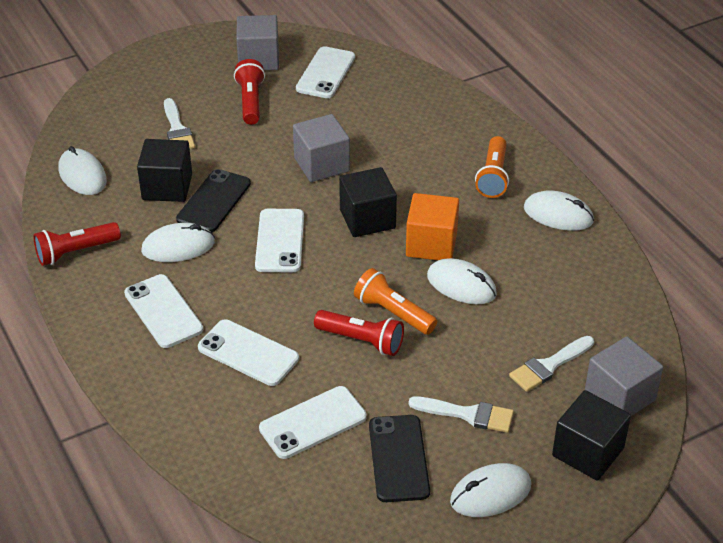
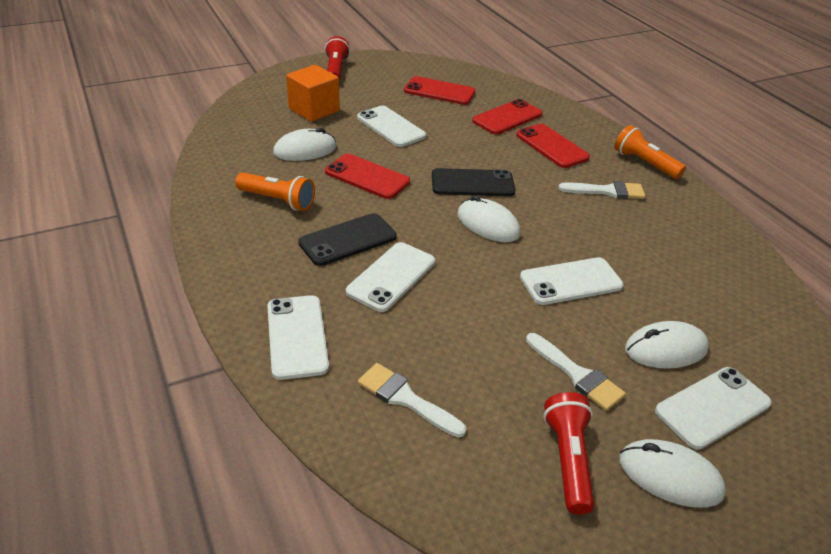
black cube: [137,139,192,202] [339,167,397,237] [552,390,631,481] = 3 -> none = 0
grey cube: [236,15,279,70] [293,114,350,182] [585,337,663,416] = 3 -> none = 0
red flashlight: [33,222,121,266] [234,59,265,125] [314,310,404,356] = 3 -> [325,36,350,80] [544,392,594,515] = 2
red phone: none = 0 -> [325,154,410,199] [404,76,475,105] [472,99,542,134] [516,124,590,168] = 4
white mouse: [59,146,107,195] [141,223,215,262] [427,258,497,304] [450,463,531,517] [524,190,594,231] = 5 -> [273,128,337,161] [457,195,521,242] [619,439,726,507] [625,321,709,369] = 4

